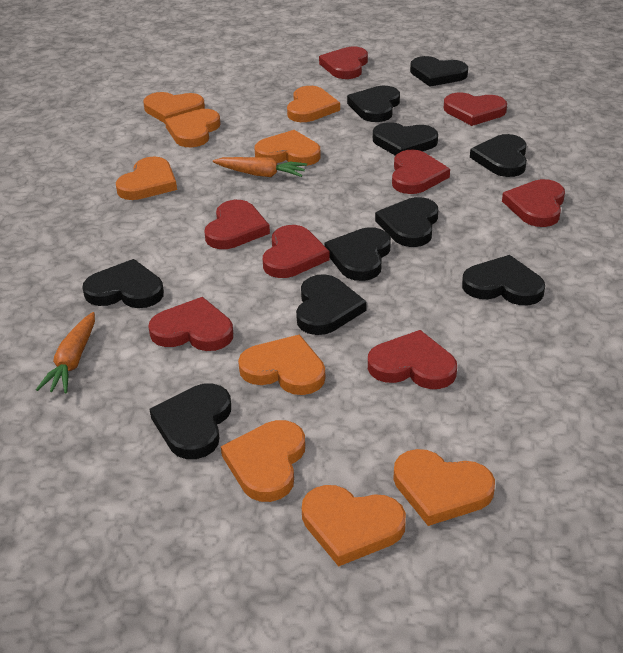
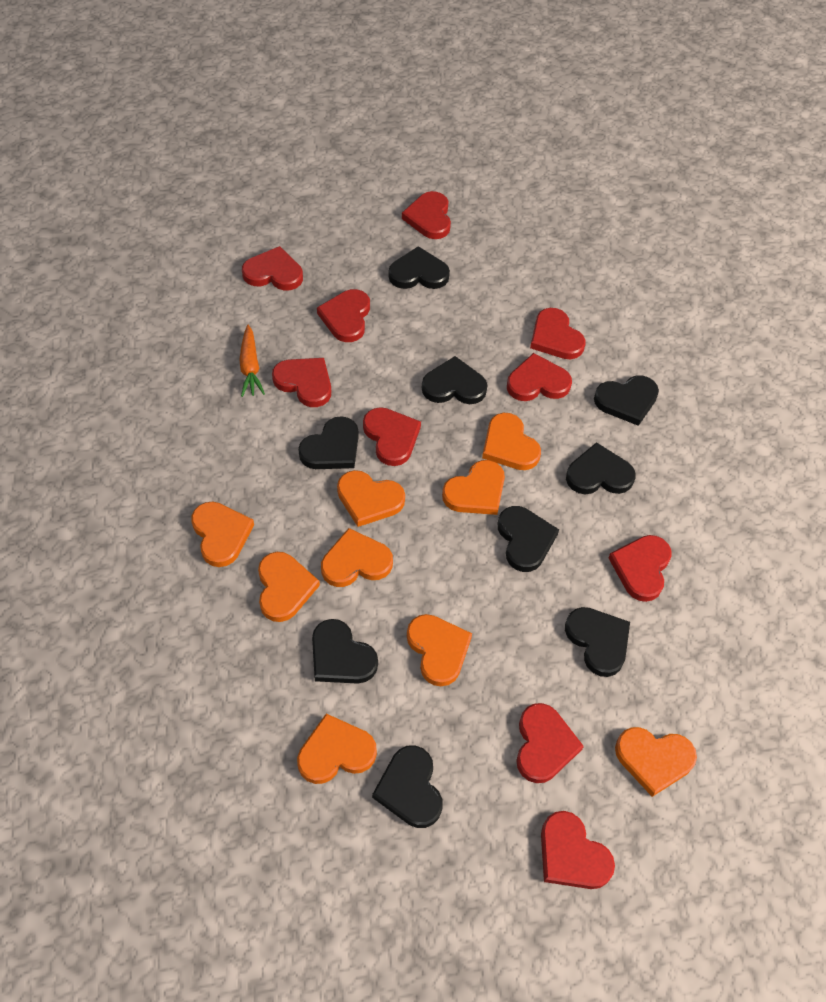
black heart: [82,259,164,308] [150,383,231,459] [296,274,367,335] [325,227,391,281] [347,86,400,122] [373,122,438,156] [375,197,438,247] [410,56,468,87] [462,255,545,305] [470,134,527,177] = 10 -> [298,416,359,469] [312,619,378,684] [372,745,443,828] [388,246,450,289] [422,356,487,404] [498,506,559,572] [565,607,630,677] [566,442,636,494] [594,375,659,426] = 9
orange carrot: [36,312,95,394] [213,157,307,177] = 2 -> [239,325,265,397] = 1
red heart: [148,297,233,351] [204,200,270,249] [263,225,330,278] [319,47,368,79] [368,330,457,389] [392,150,450,194] [444,92,507,126] [502,179,565,227] = 8 -> [242,246,303,291] [272,358,331,407] [317,289,370,342] [363,407,421,466] [402,191,451,239] [507,353,572,401] [516,703,584,783] [530,308,586,360] [541,811,615,889] [609,535,672,602] = 10

